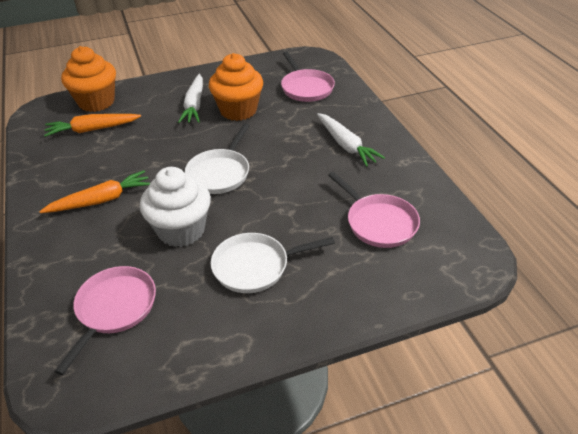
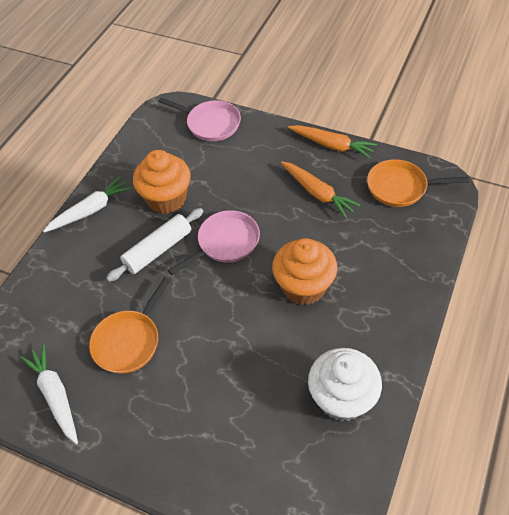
orange pan: none = 0 -> [89,277,171,374] [367,159,468,207] = 2
pink pan: [54,266,156,375] [281,51,335,102] [328,172,420,248] = 3 -> [158,97,241,141] [168,210,260,275] = 2
white pan: [185,124,249,194] [211,233,335,293] = 2 -> none = 0
white rolling pin: none = 0 -> [106,208,203,282] = 1

